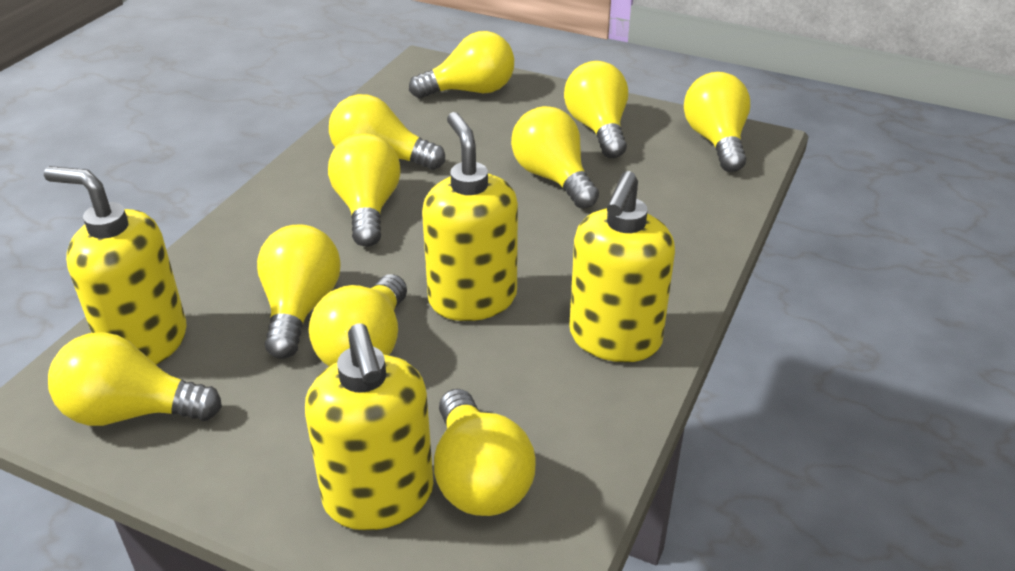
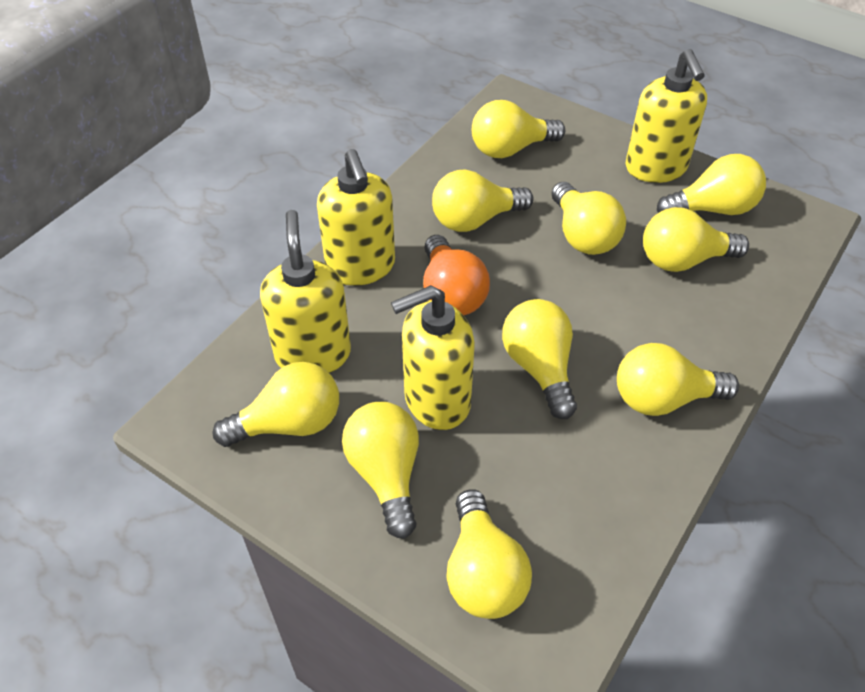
orange light bulb: none = 0 -> [423,235,490,315] = 1

